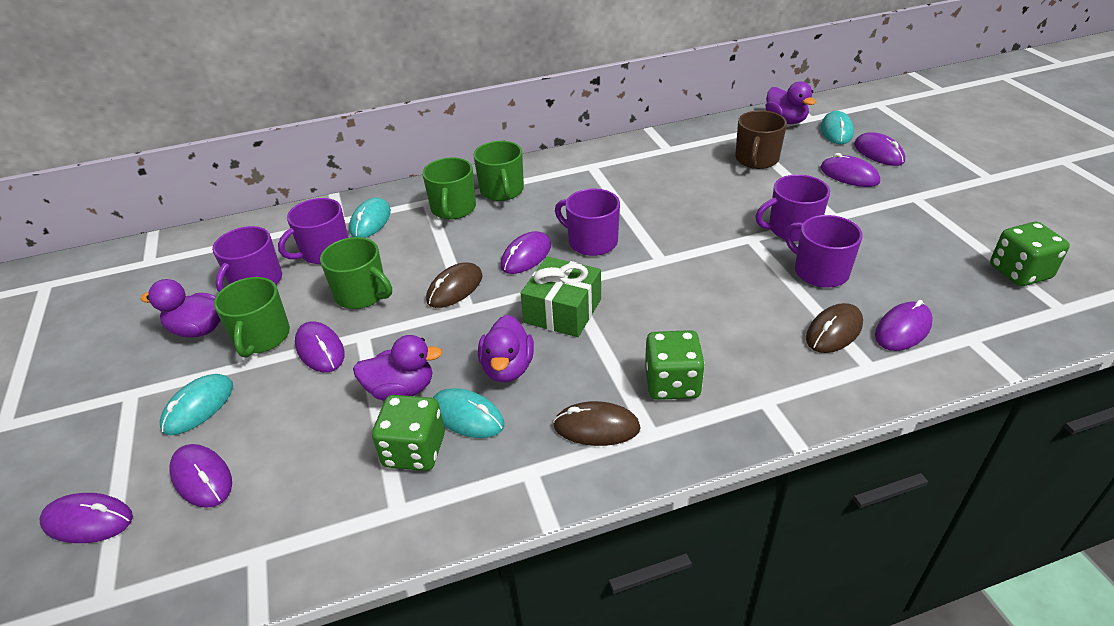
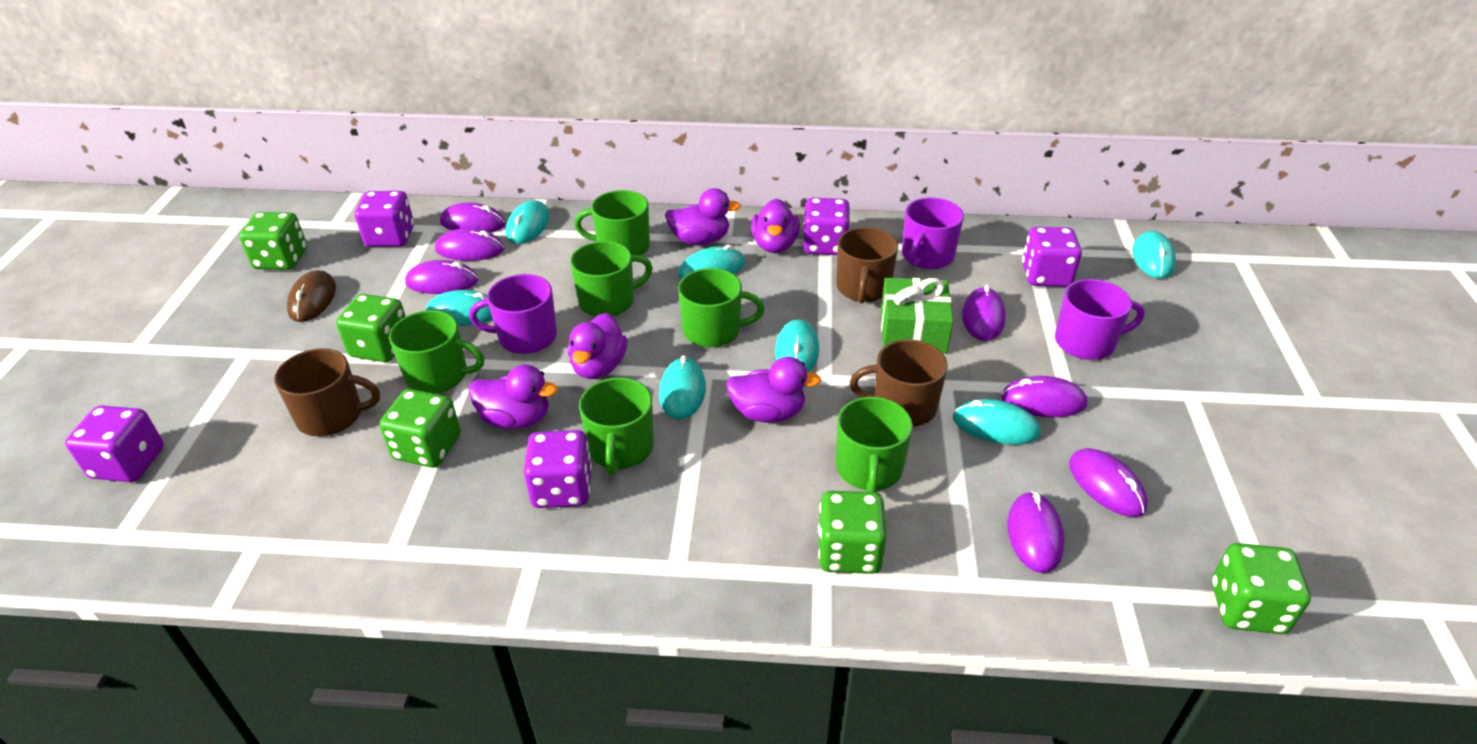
brown mouse: [426,262,483,308] [553,401,641,446] [806,303,863,353] = 3 -> [287,270,336,322] = 1
brown mug: [735,110,787,169] = 1 -> [274,348,380,436] [836,227,898,303] [850,339,947,427] = 3
green dice: [372,395,445,471] [645,330,705,400] [990,222,1070,286] = 3 -> [239,212,307,270] [336,294,406,362] [379,389,461,468] [818,491,887,574] [1212,543,1311,634] = 5
green mug: [214,277,290,358] [320,237,392,309] [422,157,476,220] [473,141,524,201] = 4 -> [389,310,484,394] [570,241,653,316] [574,190,650,256] [579,377,654,475] [678,268,764,348] [836,397,913,492] = 6
purple dice: none = 0 -> [65,405,164,482] [355,191,414,247] [524,430,592,508] [803,198,850,255] [1022,227,1082,287] = 5
purple duck: [141,279,221,338] [353,335,442,401] [478,315,534,383] [765,81,816,124] = 4 -> [469,365,558,429] [568,313,627,379] [665,188,741,245] [726,357,821,423] [751,198,800,253] = 5
purple mug: [212,226,282,292] [278,198,349,264] [555,189,620,256] [755,175,830,242] [784,215,862,288] = 5 -> [469,274,557,354] [902,198,964,269] [1055,279,1145,360] = 3
turquoise mouse: [160,374,233,435] [349,198,391,238] [433,388,504,438] [821,111,854,144] = 4 -> [426,290,493,326] [506,200,550,244] [659,355,706,420] [678,245,745,279] [775,319,819,372] [953,399,1041,445] [1132,231,1176,279] = 7

